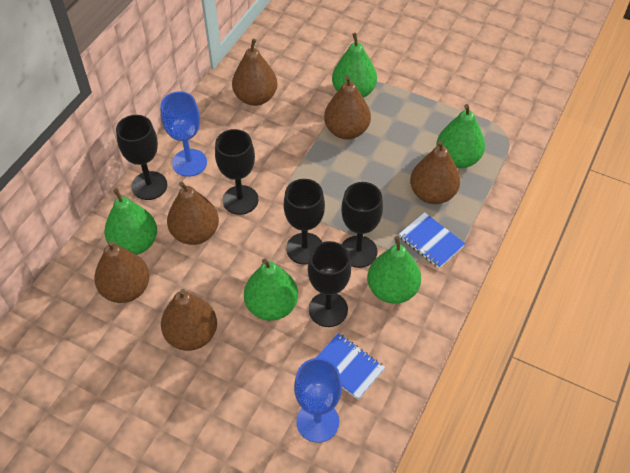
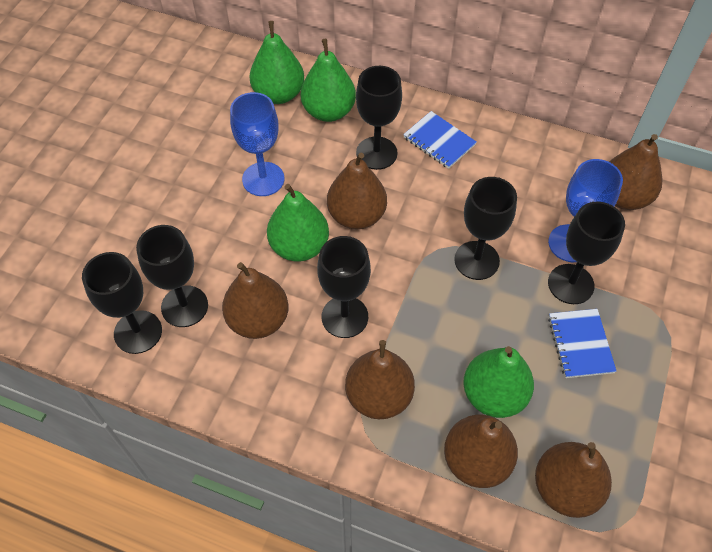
black goblet: [116,115,167,200] [215,129,259,215] [283,179,325,265] [308,241,351,327] [341,182,383,268] = 5 -> [82,252,162,354] [136,225,208,327] [317,236,371,338] [356,66,402,170] [454,177,517,280] [548,201,625,304] = 6
green pear: [104,188,157,255] [244,259,298,321] [332,33,377,98] [367,236,421,304] [436,104,485,168] = 5 -> [250,21,304,104] [267,184,329,262] [301,39,356,122] [463,346,534,418] = 4

